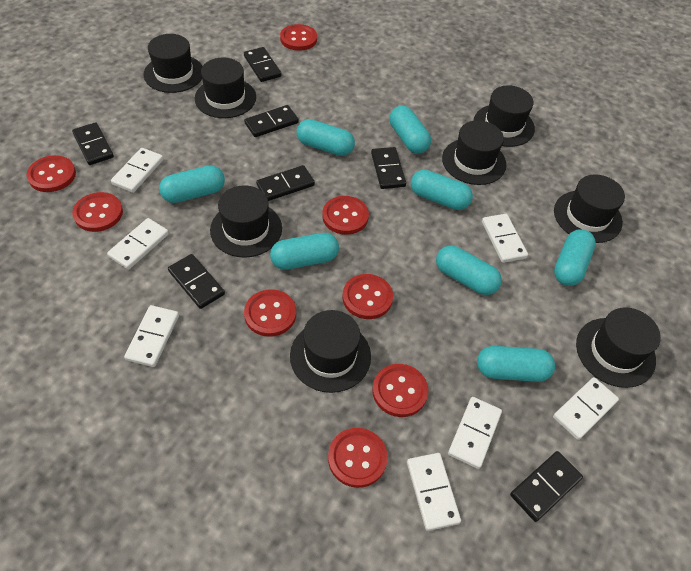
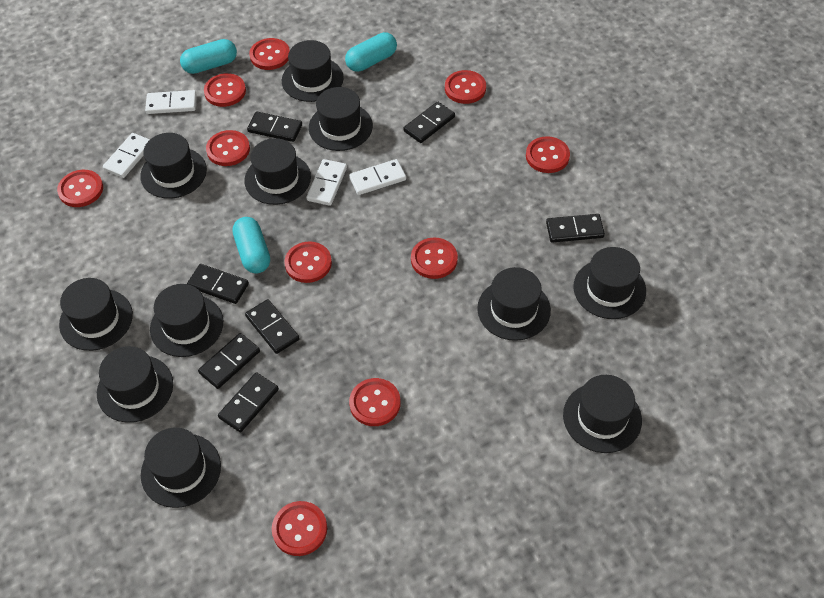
black hat: [144,34,202,93] [195,58,256,118] [210,185,282,257] [290,310,371,393] [442,120,507,185] [474,85,535,147] [554,174,625,243] [576,307,661,388] = 8 -> [59,278,133,351] [97,346,173,423] [140,133,207,199] [141,427,221,508] [150,284,223,357] [244,138,311,205] [282,40,344,102] [309,87,373,151] [477,267,551,341] [563,375,642,453] [573,247,646,319] = 11
red button: [27,155,76,192] [72,192,123,232] [244,289,296,337] [280,24,317,51] [322,196,369,235] [328,428,388,488] [342,274,393,319] [372,364,428,417] = 8 -> [57,170,103,207] [204,73,246,107] [206,130,250,166] [249,38,290,70] [272,501,327,556] [284,241,332,283] [349,378,401,426] [411,238,458,279] [445,70,486,104] [526,136,570,173] = 10
turquoise capsule: [159,165,225,203] [270,233,339,270] [297,119,355,156] [390,105,431,154] [411,170,473,210] [436,246,502,295] [477,346,555,382] [554,229,596,286] = 8 -> [180,39,237,74] [232,217,270,273] [345,32,397,72] = 3
white domino: [107,218,169,270] [111,148,163,193] [124,305,179,367] [407,453,461,531] [448,397,502,469] [482,214,528,263] [553,377,619,440] = 7 -> [103,133,150,178] [145,90,196,114] [306,159,347,206] [349,159,406,195] = 4

